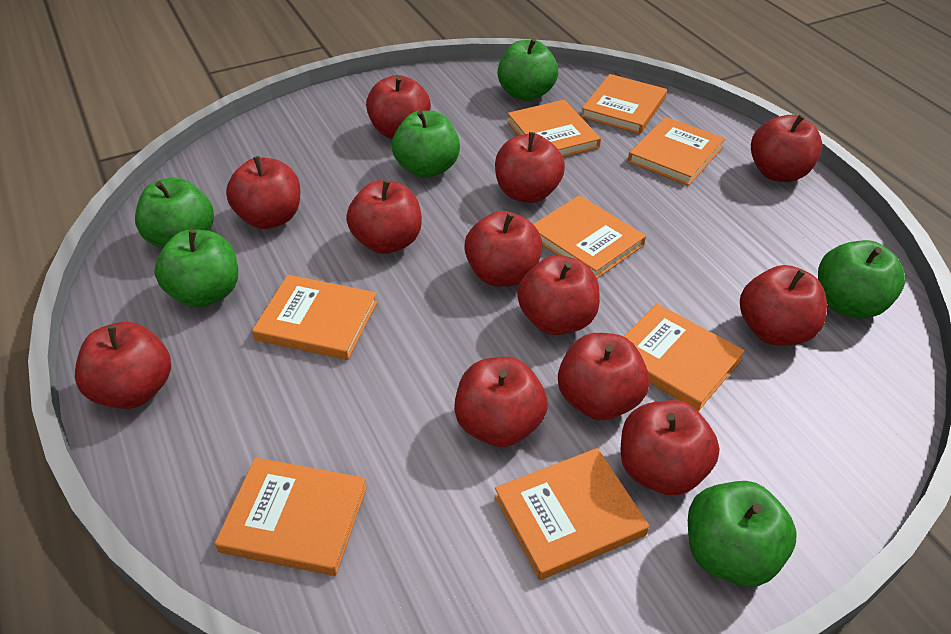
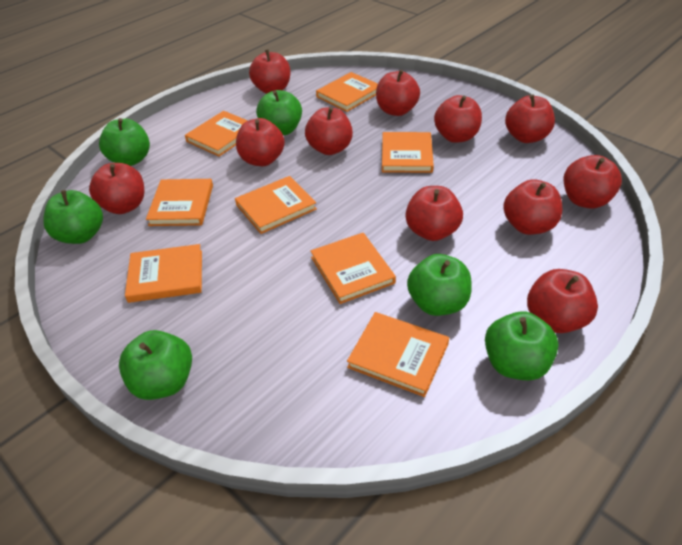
red apple: [75,322,171,409] [226,156,300,229] [346,180,422,254] [366,75,431,139] [454,357,548,447] [464,211,542,287] [495,132,565,203] [517,255,600,335] [558,333,649,420] [620,400,720,495] [740,265,827,345] [751,115,823,182] = 12 -> [89,163,144,214] [236,118,285,166] [249,49,291,94] [305,107,353,155] [376,70,420,116] [405,186,463,241] [434,95,482,143] [503,179,562,235] [505,94,555,143] [527,269,598,333] [564,155,622,209] = 11

